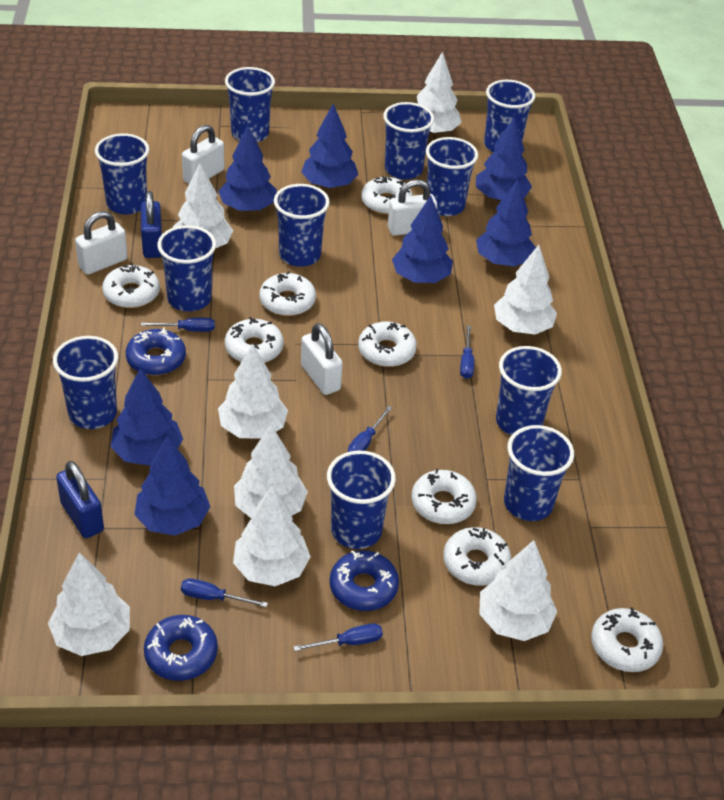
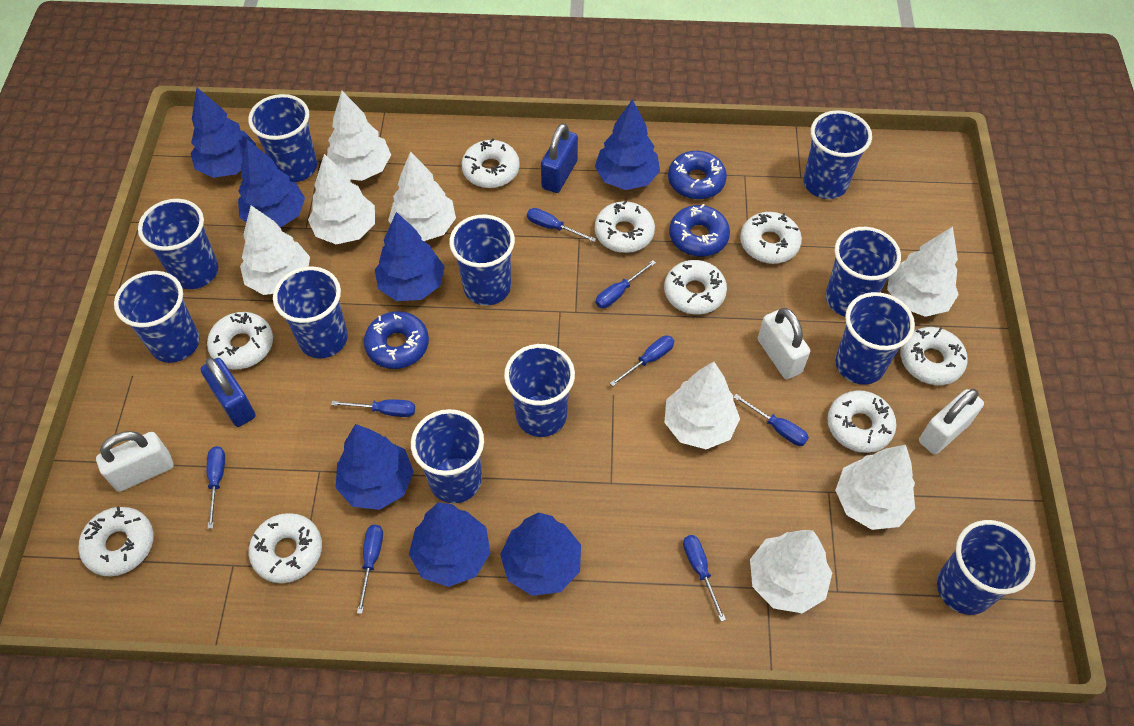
blue screwdriver: [141,318,215,332] [181,578,268,607] [294,623,383,651] [348,406,392,452] [460,326,474,379] = 5 -> [207,446,225,529] [331,399,415,417] [357,524,383,614] [527,208,596,242] [596,260,656,308] [610,335,674,386] [683,535,726,622] [733,394,809,446] = 8
white donut: [102,264,160,308] [225,317,284,363] [259,271,316,316] [358,322,417,367] [361,176,413,215] [411,469,477,524] [443,527,511,586] [591,607,663,672] = 8 -> [78,506,154,577] [207,312,273,370] [249,513,322,583] [462,139,520,188] [595,200,655,253] [664,260,727,314] [740,212,802,264] [827,390,897,453] [901,327,968,385] = 9
white padlock: [75,211,128,275] [182,125,225,184] [301,323,343,395] [388,179,437,236] = 4 -> [96,431,174,492] [758,308,810,379] [919,389,984,454] = 3

